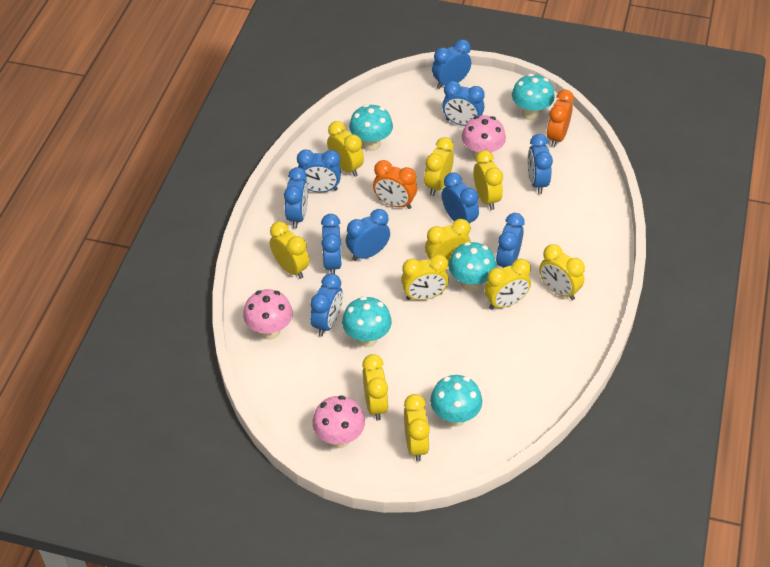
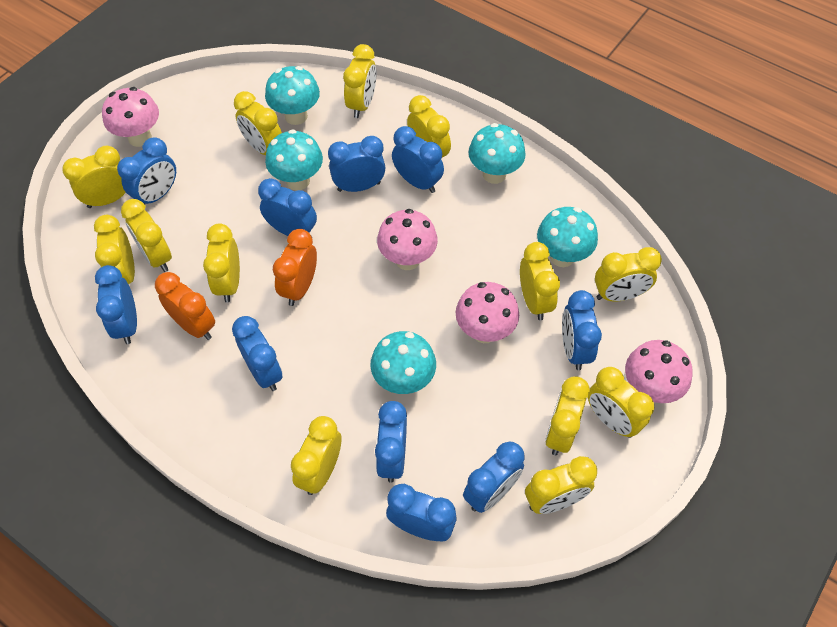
pink mushroom: [243,289,293,340] [312,395,365,448] [462,115,506,159] = 3 -> [102,87,159,147] [377,209,438,270] [456,282,519,343] [625,340,693,403] = 4
yellow clock: [270,221,309,279] [327,121,364,177] [362,354,389,420] [401,254,449,300] [404,394,430,461] [424,137,454,196] [425,219,471,265] [474,150,503,210] [484,259,531,310] [539,244,585,300] = 10 -> [62,146,126,208] [94,215,135,284] [121,199,172,272] [203,223,240,302] [234,91,282,155] [291,416,342,495] [343,44,376,118] [407,95,451,158] [520,242,560,320] [525,456,597,514] [545,377,590,456] [588,367,654,438] [595,247,662,301] = 13

